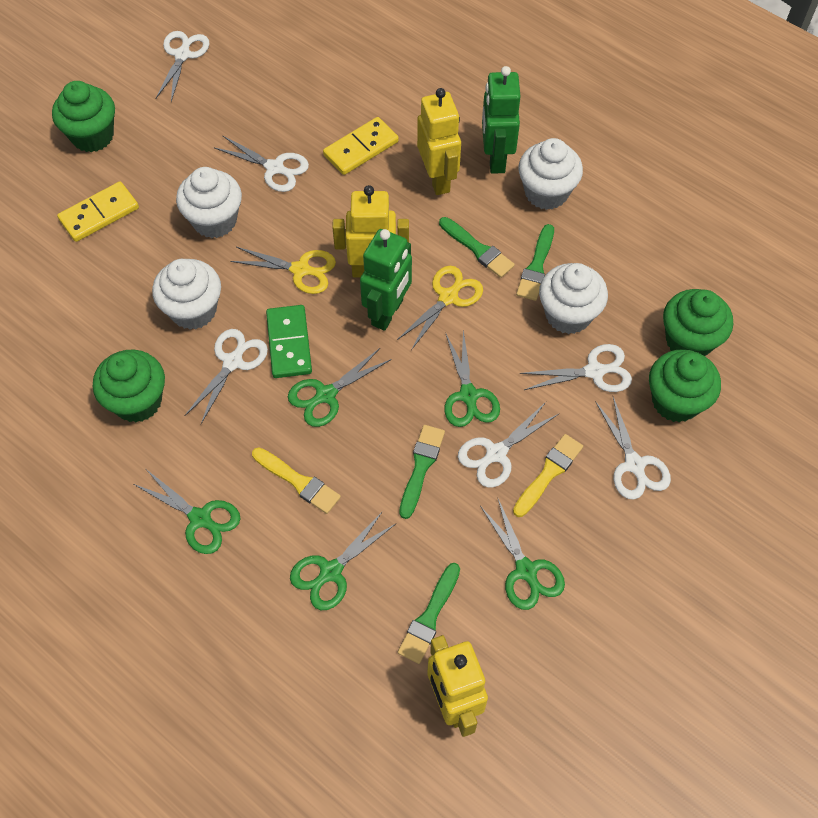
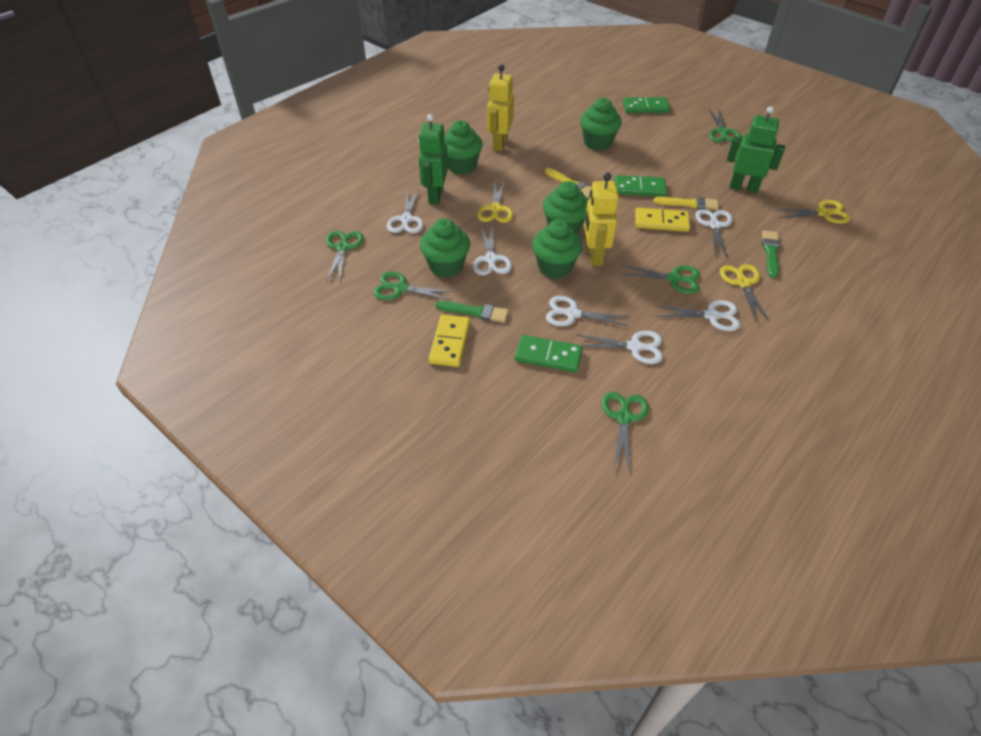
green brush: [398,563,460,664] [399,425,445,519] [439,217,515,278] [516,224,554,301] = 4 -> [435,301,509,323] [762,230,780,278] = 2
green cupcake: [52,81,115,152] [93,349,165,422] [649,349,721,423] [663,289,733,356] = 4 -> [420,218,470,278] [444,120,483,175] [532,219,583,279] [543,181,588,234] [580,98,622,151] = 5
green domino: [266,305,312,378] = 1 -> [515,335,582,372] [615,175,667,197] [623,97,670,113] = 3
white cupcake: [152,259,221,330] [176,167,242,238] [518,138,583,210] [539,263,608,334] = 4 -> none = 0
yellow robot: [332,185,409,277] [417,88,461,195] [427,635,488,737] = 3 -> [487,64,514,151] [584,173,619,266] = 2
yellow scissors: [230,247,336,294] [397,266,483,350] = 2 -> [477,179,513,223] [720,264,769,321] [774,200,850,224] = 3

